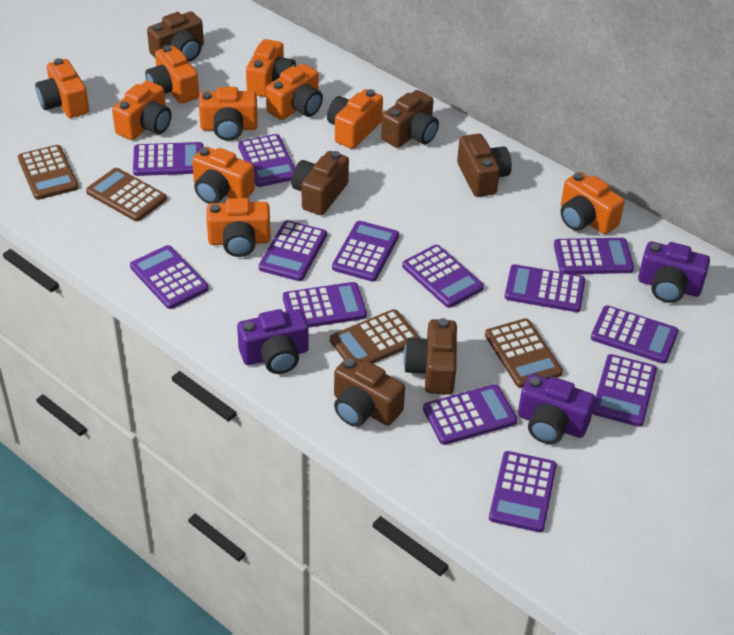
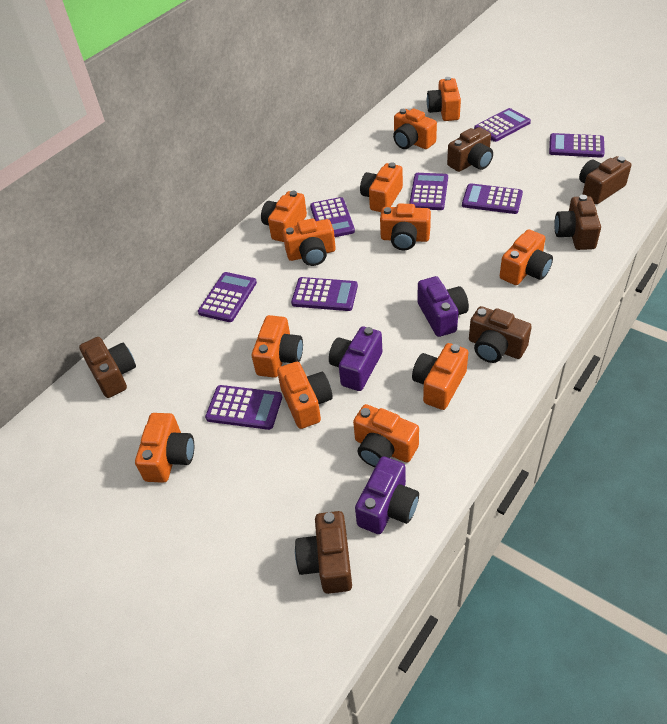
brown calculator: [18,145,79,200] [86,168,167,221] [330,309,420,363] [485,318,563,388] = 4 -> none = 0
orange camera: [35,58,89,118] [112,81,172,140] [145,45,199,104] [192,147,255,204] [199,87,258,141] [207,198,271,257] [246,39,296,97] [266,64,323,120] [327,89,383,149] [561,172,625,234] = 10 -> [135,413,194,483] [252,315,303,378] [261,191,307,242] [277,362,333,429] [283,218,336,266] [353,404,419,467] [360,162,403,212] [380,203,431,250] [393,108,437,149] [412,343,468,410] [427,77,461,121] [500,230,553,285] = 12
purple calculator: [130,245,209,309] [133,142,204,176] [238,134,295,187] [259,220,327,281] [283,282,367,328] [332,221,399,282] [402,245,484,308] [423,384,517,445] [489,451,557,532] [505,264,585,312] [554,238,634,274] [591,305,679,363] [593,354,657,427] = 13 -> [198,272,257,322] [205,385,282,430] [291,277,358,311] [310,197,355,237] [409,173,448,210] [462,183,523,214] [474,108,531,142] [549,133,605,158] = 8

